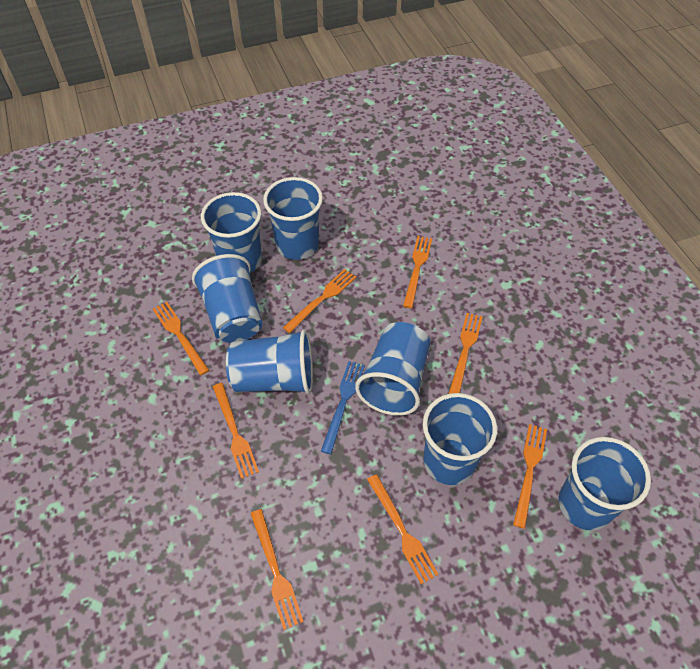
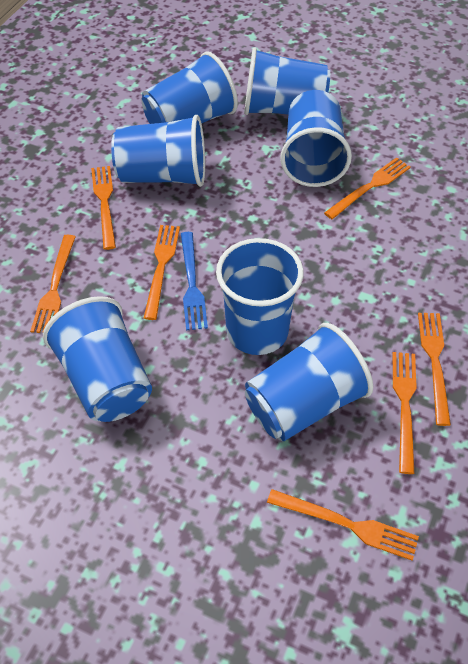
orange fork: [153,302,209,375] [213,383,259,479] [250,509,304,630] [283,269,357,333] [367,474,439,584] [403,236,432,308] [449,313,482,394] [513,424,547,529] = 8 -> [30,235,76,333] [91,166,116,250] [144,225,180,320] [267,489,419,561] [324,157,411,219] [392,352,417,474] [418,313,451,426] = 7

